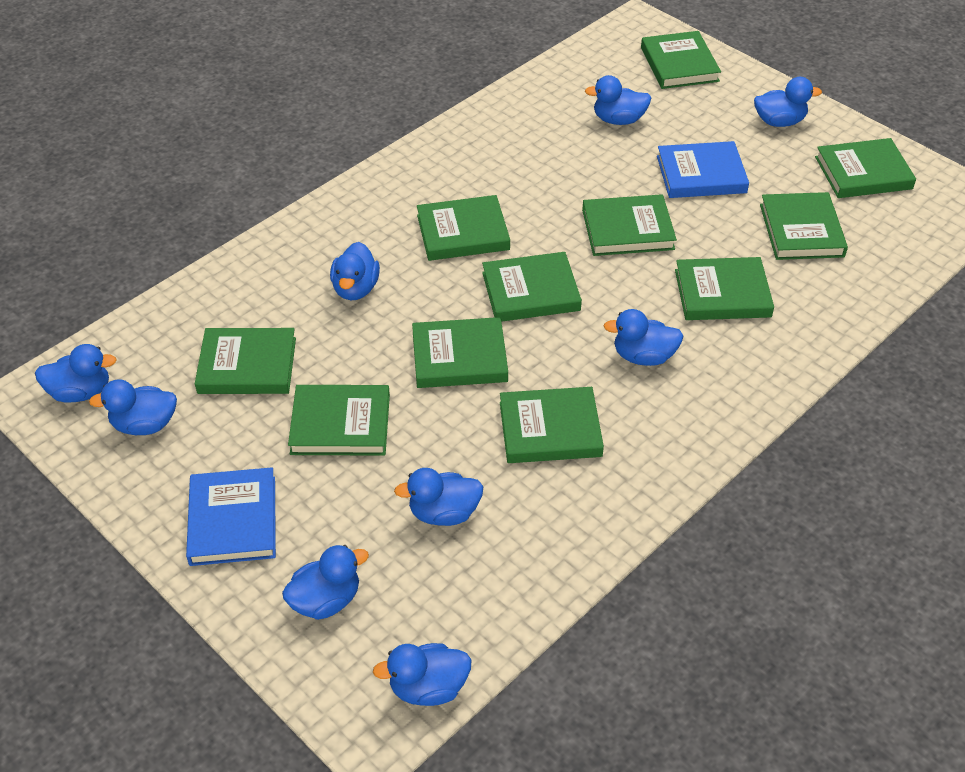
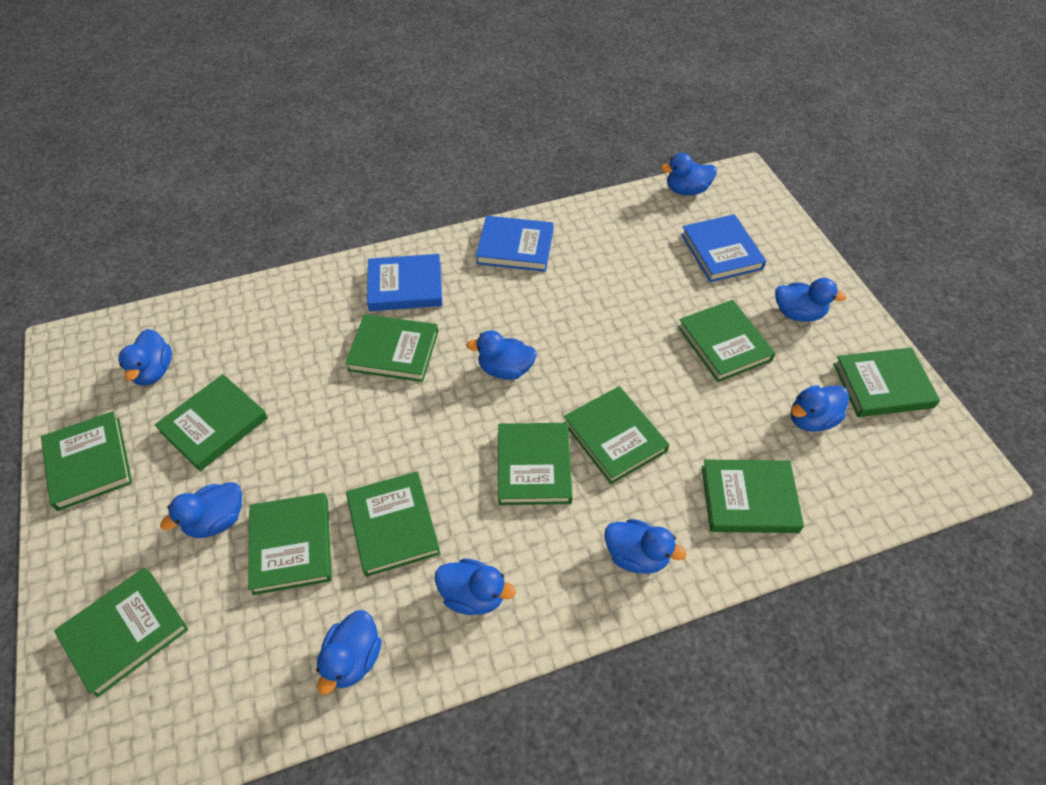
blue book: [186,467,276,566] [657,141,749,198] = 2 -> [367,254,442,311] [476,216,554,272] [681,214,766,282] = 3

